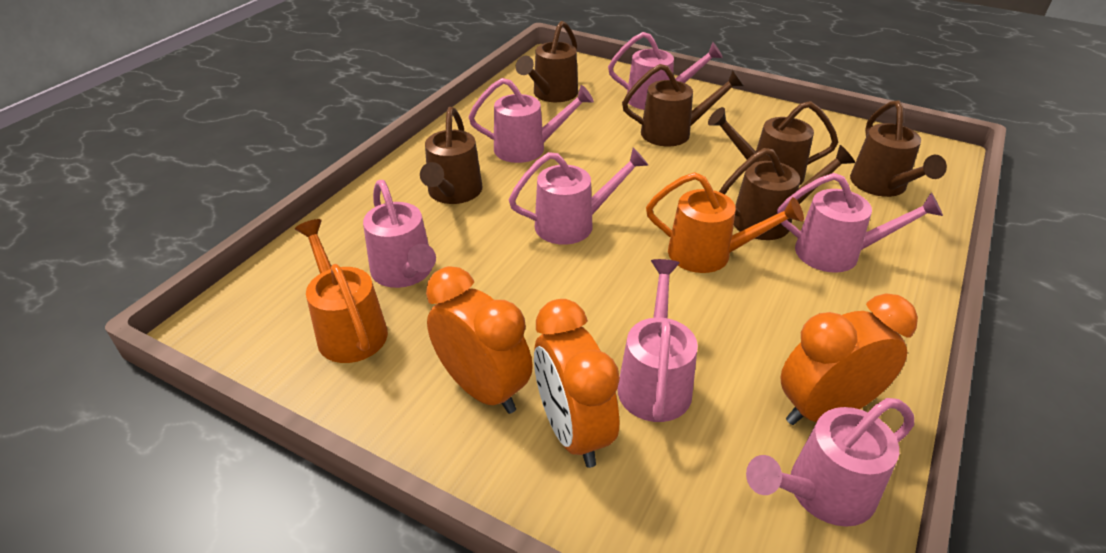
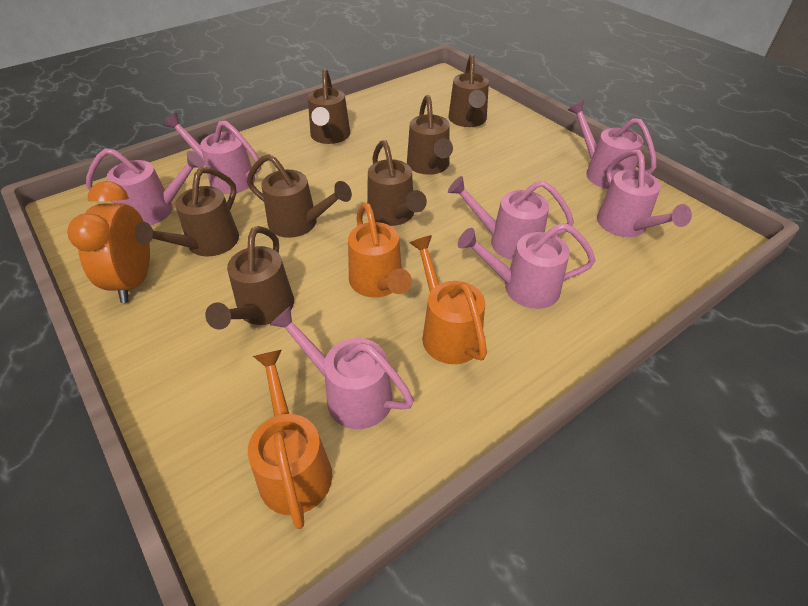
brown watering can: [420,107,482,204] [516,21,578,102] [622,64,744,146] [708,101,838,185] [719,145,855,240] [850,100,947,197] = 6 -> [135,167,239,257] [205,226,294,329] [247,154,352,238] [308,68,350,144] [367,140,427,226] [407,95,453,175] [448,54,489,127] = 7
orange clock: [426,266,533,414] [534,299,620,468] [780,293,918,425] = 3 -> [67,181,150,303] = 1
orange watering can: [295,219,388,363] [646,172,804,273] = 2 -> [248,350,332,529] [348,203,412,297] [410,235,487,364] = 3

